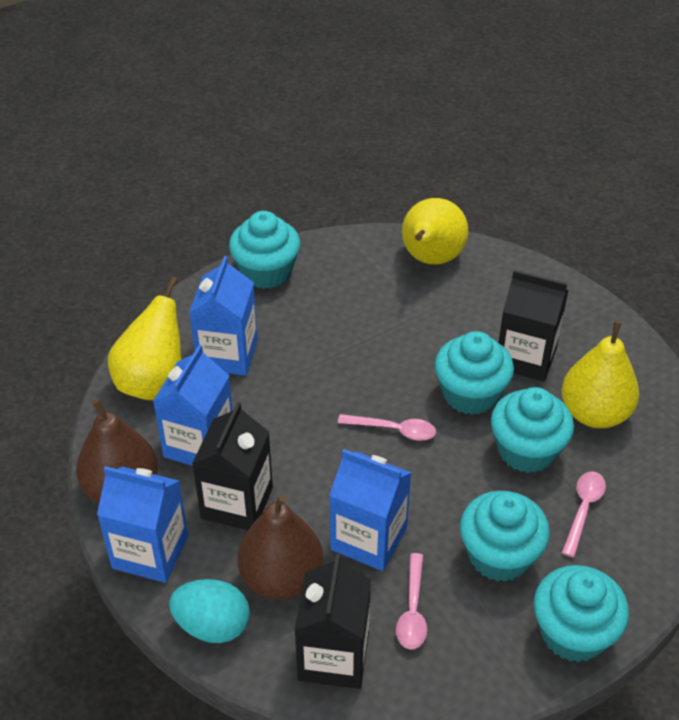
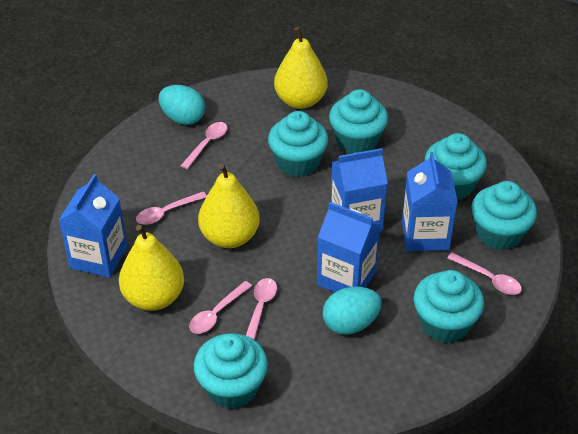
black carton: [192,402,273,530] [295,554,371,689] [499,270,569,382] = 3 -> none = 0
brown pear: [76,399,158,503] [238,494,323,600] = 2 -> none = 0
pink spoon: [338,414,436,441] [396,553,427,649] [562,471,606,558] = 3 -> [136,191,207,225] [181,122,228,169] [189,281,252,334] [246,278,277,340] [447,253,522,295] = 5
turquoise cupcake: [229,211,300,289] [435,331,514,415] [460,491,550,582] [491,387,574,473] [534,565,629,663] = 5 -> [194,333,268,409] [268,111,328,177] [329,89,388,154] [413,270,484,343] [425,133,487,200] [471,181,537,250] = 6
turquoise egg: [169,579,250,643] = 1 -> [159,85,205,125] [323,287,382,335] = 2

